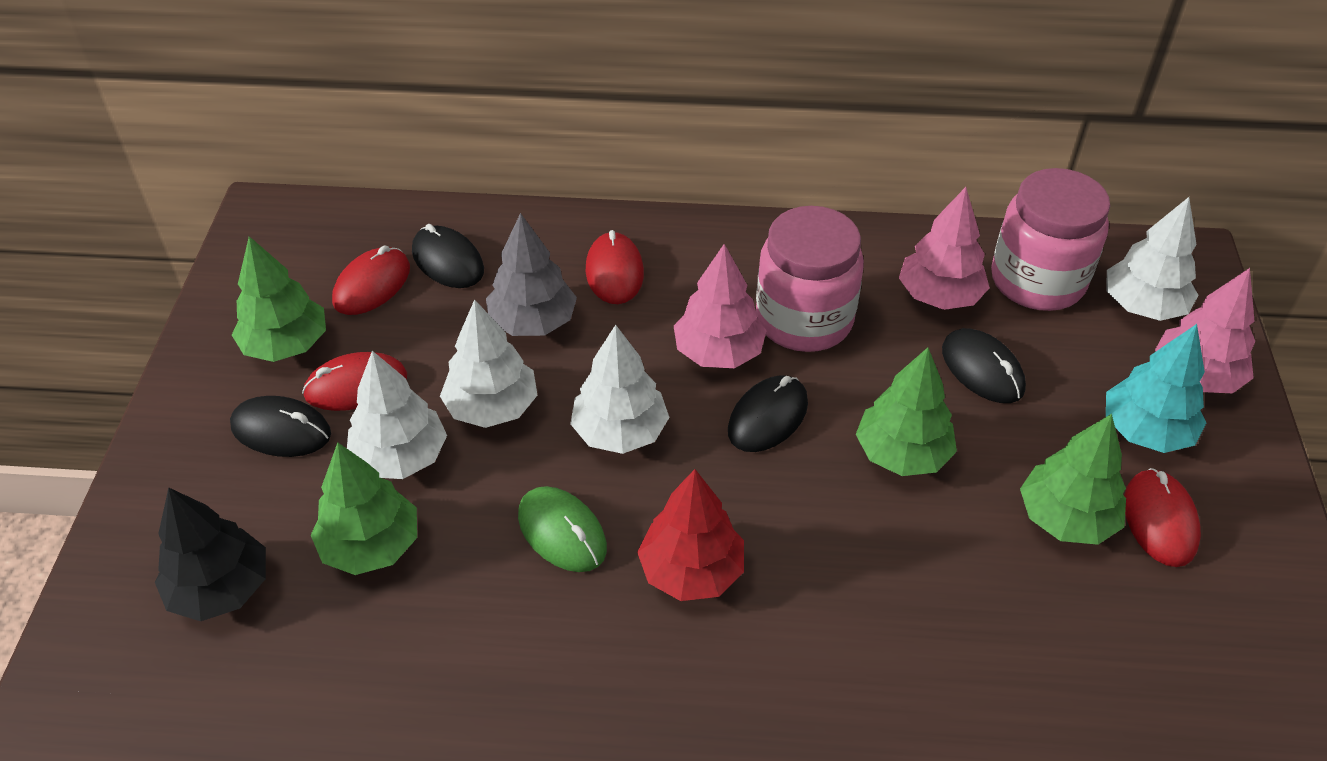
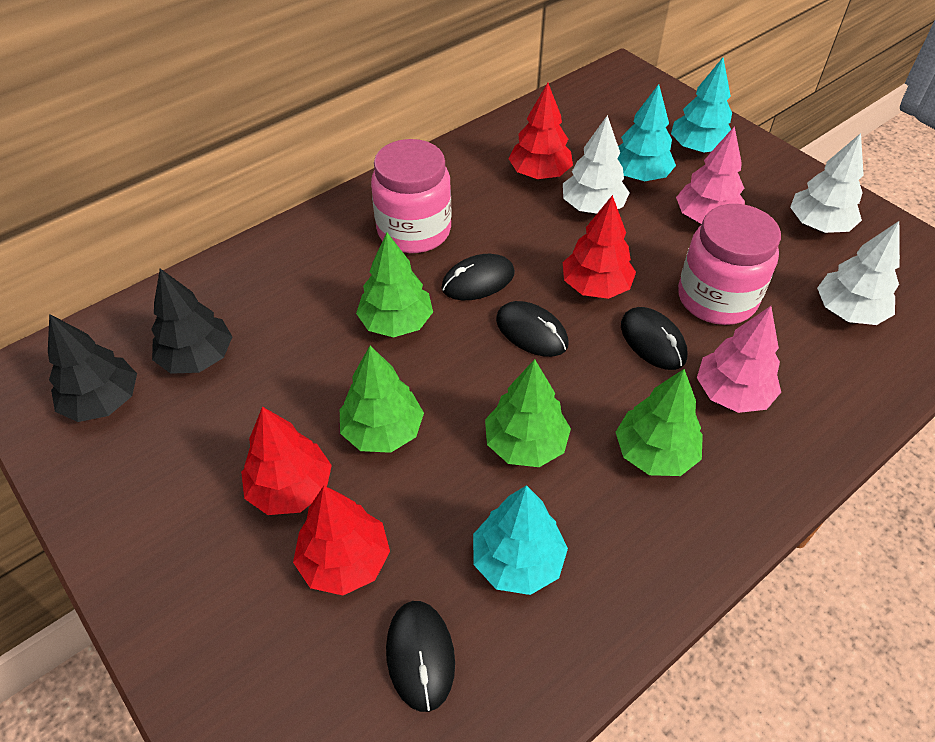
black tree: [155,487,266,621] = 1 -> [48,314,137,422] [151,269,233,374] = 2
green mouse: [518,486,607,572] = 1 -> none = 0
grey tree: [486,213,577,336] = 1 -> none = 0
pink tree: [674,244,767,368] [899,187,990,310] [1155,268,1255,393] = 3 -> [676,126,745,224] [697,306,781,413] = 2
red mouse: [302,352,407,411] [332,245,410,315] [586,230,644,304] [1124,468,1201,567] = 4 -> none = 0
red tree: [637,469,744,601] = 1 -> [241,407,332,515] [293,486,390,596] [508,82,573,179] [563,195,636,299] = 4
turquoise tree: [1106,324,1206,453] = 1 -> [473,485,568,595] [618,84,676,181] [671,58,732,153] = 3
white tree: [347,351,447,479] [440,299,537,428] [570,325,669,454] [1107,197,1198,321] = 4 -> [563,115,629,214] [790,133,864,233] [817,221,900,325] = 3

